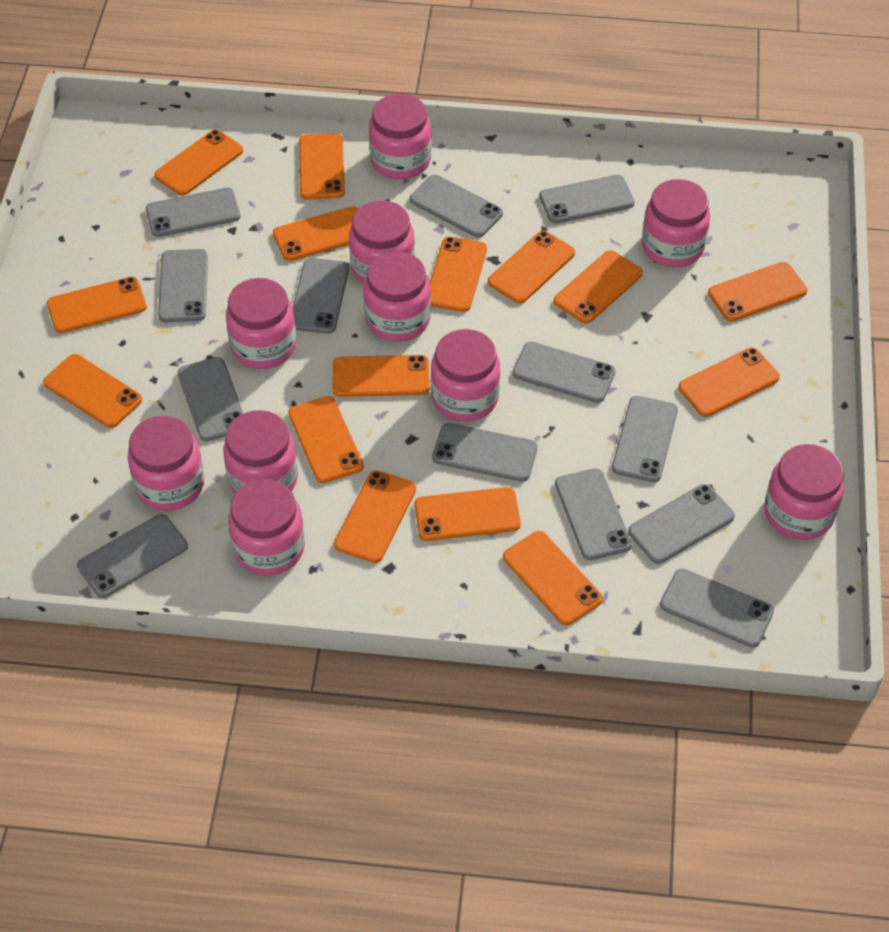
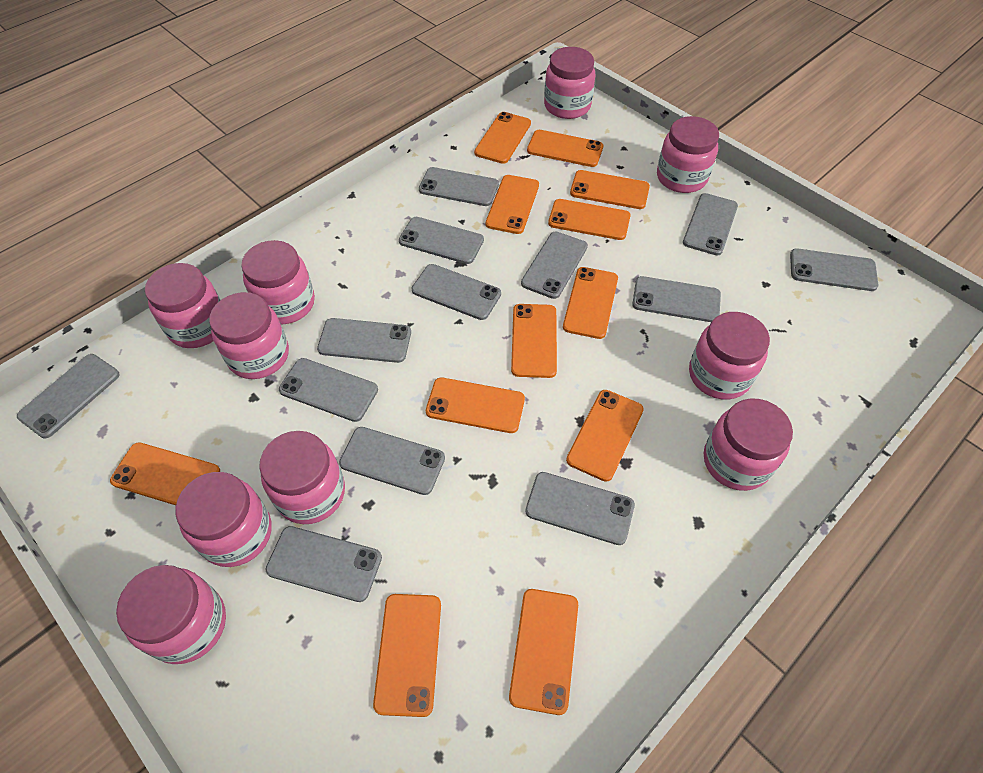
orange phone: [43,354,142,428] [47,276,147,333] [155,130,243,196] [273,206,358,261] [288,396,364,483] [299,133,345,200] [333,355,430,397] [334,470,416,563] [415,487,521,541] [430,237,487,312] [488,231,575,304] [503,531,603,625] [554,250,643,324] [678,347,780,417] [708,262,807,321] = 15 -> [110,442,220,505] [373,594,441,717] [426,377,525,433] [474,112,531,164] [486,175,539,234] [509,589,578,715] [511,304,557,378] [527,130,603,167] [548,199,631,240] [563,267,618,339] [566,390,644,482] [570,170,650,209] = 12

